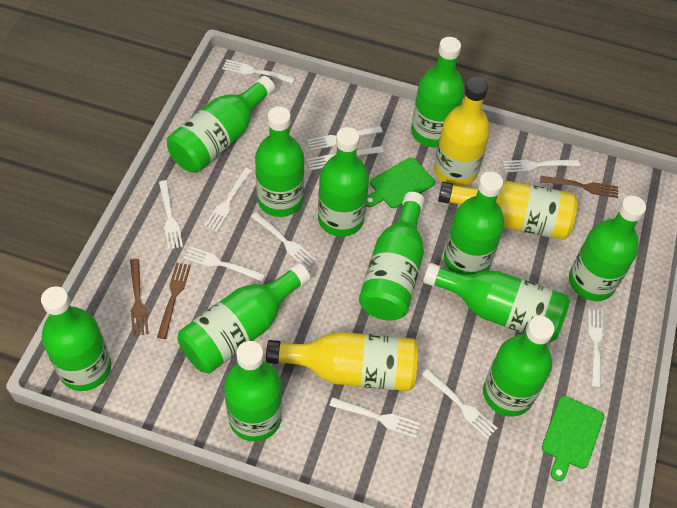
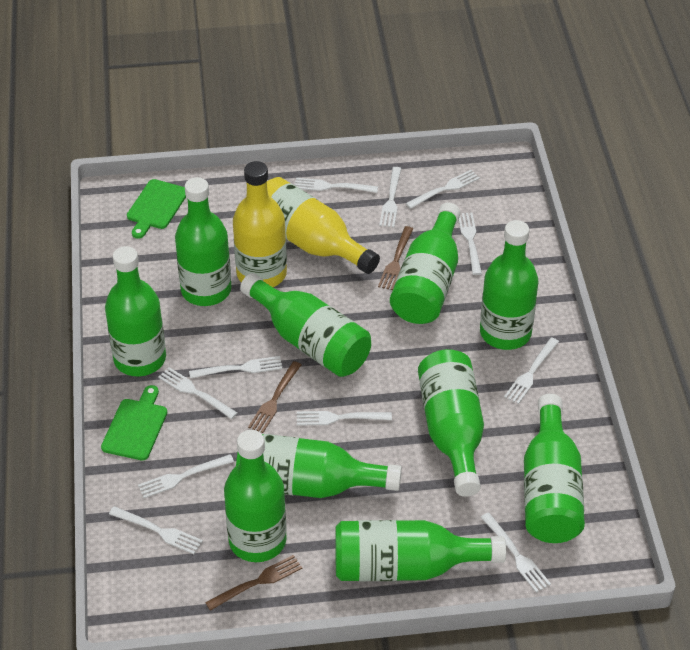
green bottle: [41,286,111,391] [167,76,275,173] [177,263,310,373] [224,341,282,442] [255,106,304,217] [318,127,369,237] [359,192,425,321] [411,37,464,148] [423,263,570,342] [444,171,504,275] [483,316,555,417] [569,196,646,301] = 12 -> [105,246,166,376] [175,177,232,306] [224,430,287,562] [236,434,402,498] [240,273,371,377] [335,520,506,581] [390,203,461,324] [418,349,484,497] [480,220,538,350] [524,394,585,543] = 10
yellow bottle: [266,332,418,391] [434,77,490,187] [438,181,578,240] = 3 -> [233,161,287,287] [267,177,380,274] = 2

